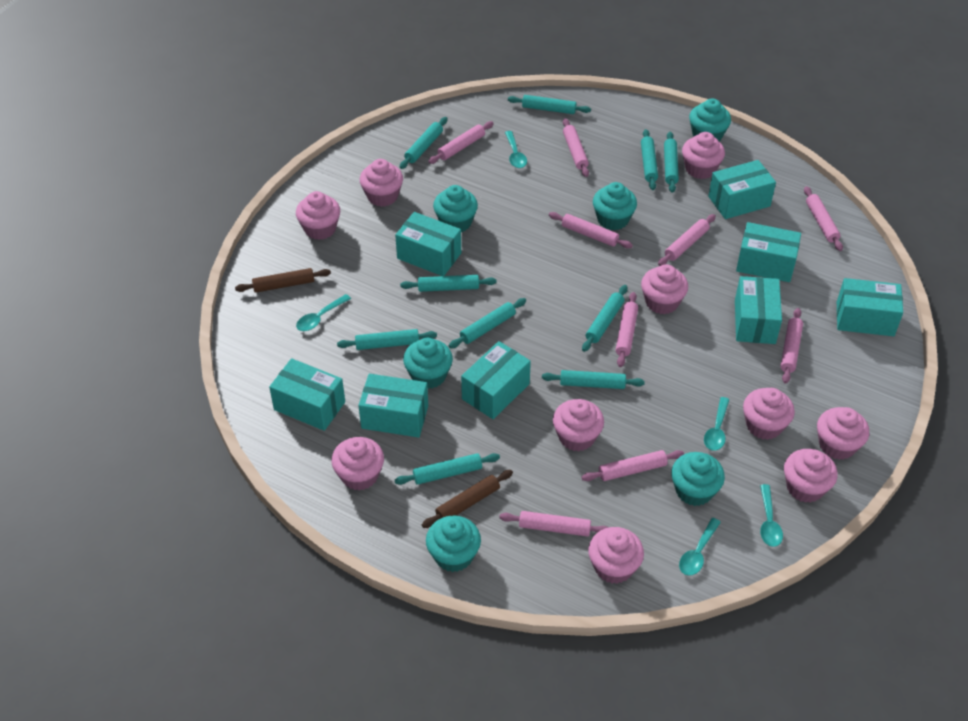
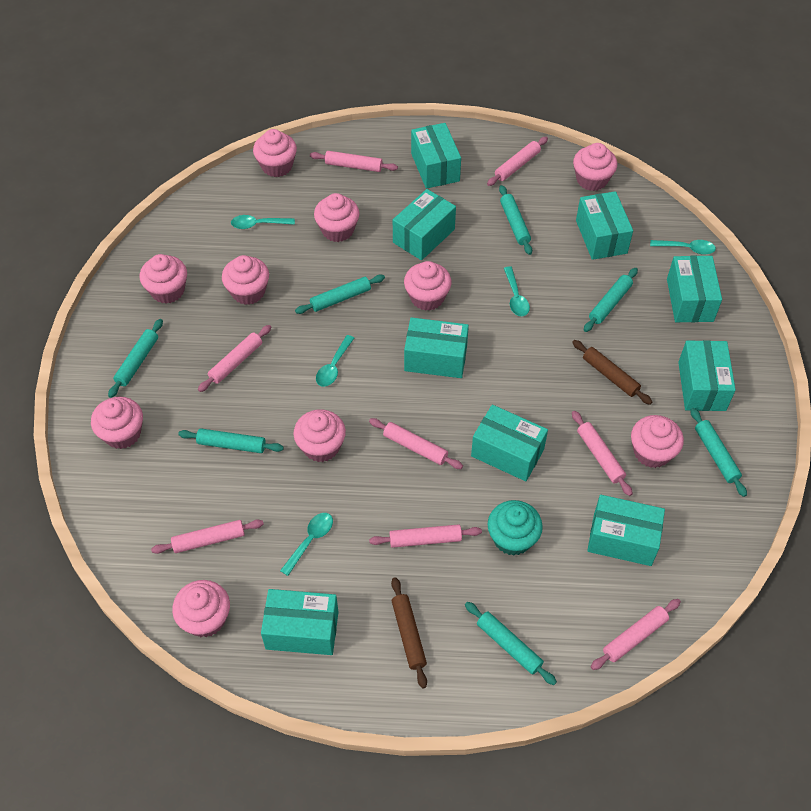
pink rolling pin: [428,121,494,164] [499,511,609,537] [549,212,633,248] [563,118,589,177] [581,450,684,481] [616,292,638,367] [658,214,716,266] [780,308,803,384] [804,186,843,251] = 9 -> [151,520,264,554] [198,325,271,392] [310,151,398,172] [369,418,463,469] [369,524,482,548] [487,137,548,186] [572,411,633,496] [591,599,681,670] = 8
turquoise box: [269,358,345,431] [358,374,428,437] [395,212,461,276] [461,341,531,419] [708,160,776,219] [735,276,782,344] [736,222,801,282] [837,278,903,336] = 8 -> [261,589,338,655] [393,189,456,260] [404,317,469,378] [411,123,461,189] [471,405,548,481] [576,191,633,260] [587,495,665,566] [667,256,722,322] [678,340,736,411] = 9
turquoise cupcake: [403,338,453,389] [426,516,481,572] [433,185,478,232] [593,182,637,230] [671,452,725,506] [689,99,731,142] = 6 -> [487,500,543,556] = 1
turquoise rolling pin: [337,329,437,350] [395,453,500,485] [400,117,448,169] [400,275,497,292] [448,298,526,349] [508,95,591,114] [542,370,645,389] [582,285,628,352] [641,129,658,190] [664,132,679,193] = 10 -> [108,319,163,398] [178,428,284,453] [295,275,385,314] [465,602,557,685] [499,185,532,255] [584,268,638,332] [690,408,747,497] = 7

